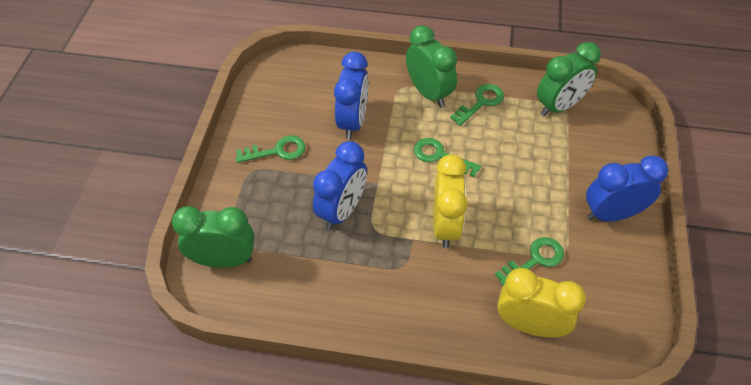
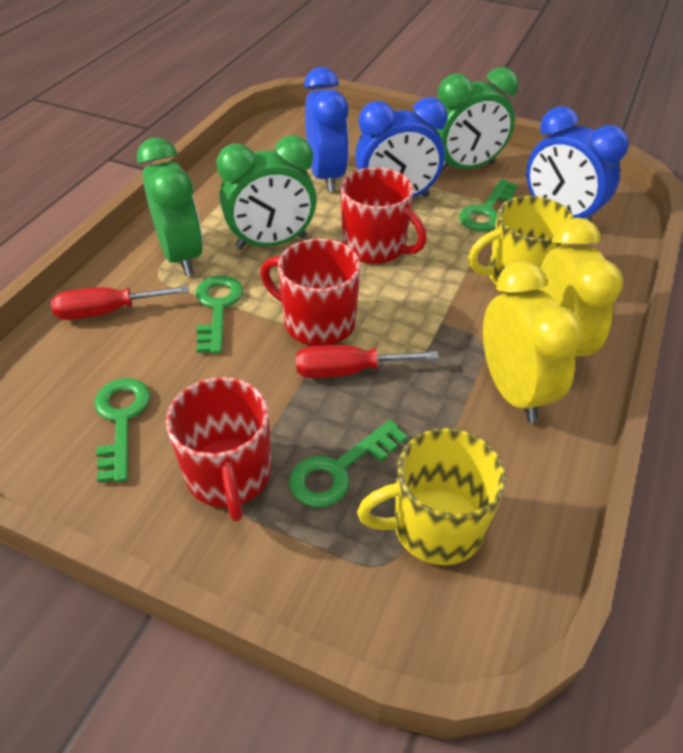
red mug: none = 0 -> [166,377,272,522] [260,238,361,346] [341,167,427,264] = 3
red screwdriver: none = 0 -> [51,286,189,320] [296,345,439,378] = 2
yellow mug: none = 0 -> [357,428,506,565] [468,196,574,285] = 2

